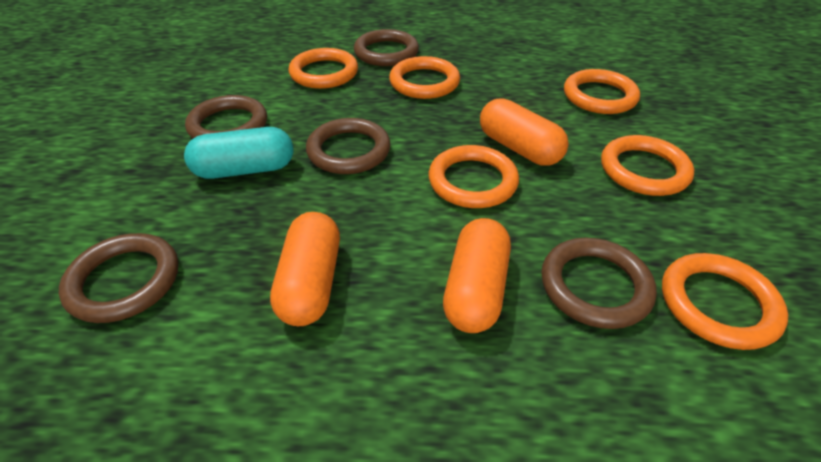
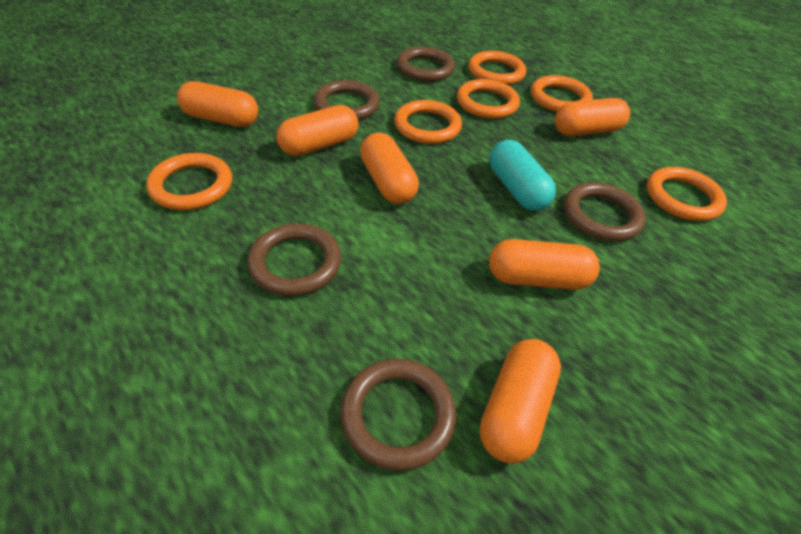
orange capsule: [270,212,340,326] [443,218,511,333] [480,98,569,166] = 3 -> [177,81,258,127] [277,105,359,156] [360,133,419,204] [480,339,561,464] [489,239,600,290] [555,98,630,136] = 6

